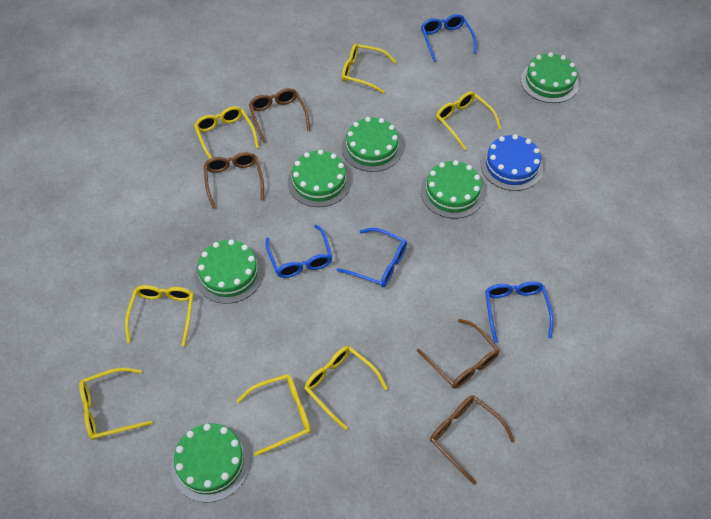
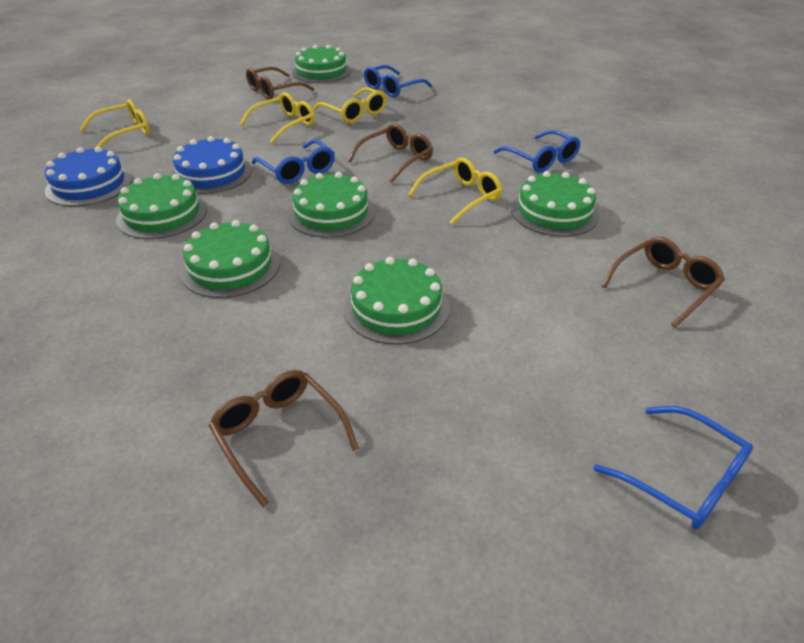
blue cake: [480,134,543,191] = 1 -> [45,147,132,206] [171,136,252,194] = 2
yellow glasses: [79,368,153,440] [125,285,194,346] [194,106,259,159] [236,374,311,456] [304,346,388,430] [342,44,396,94] [436,91,501,150] = 7 -> [80,99,150,149] [239,92,315,144] [313,87,387,123] [408,158,502,225] = 4

